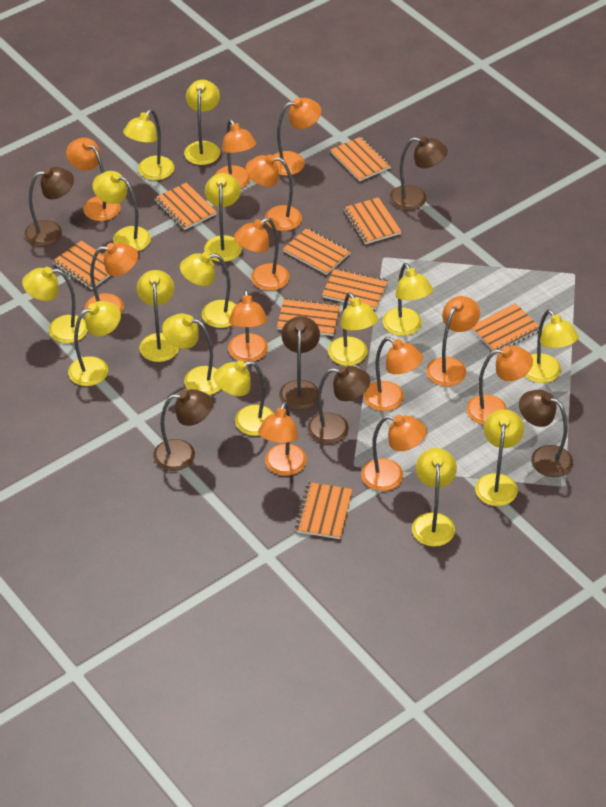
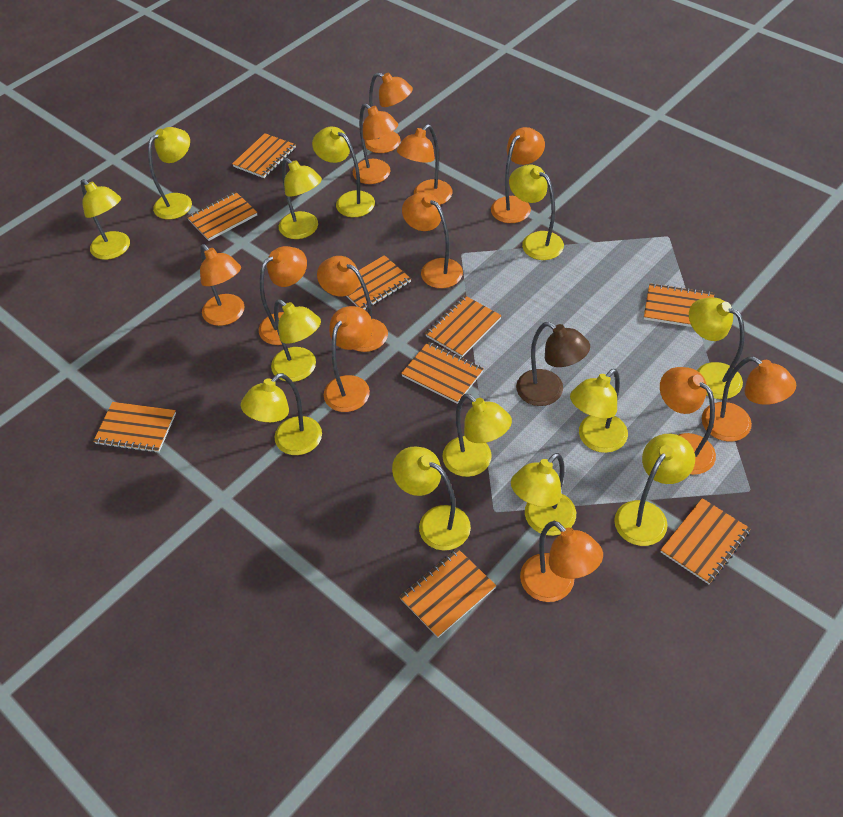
brown lamp: [24,167,74,246] [153,389,212,471] [279,316,320,410] [307,366,370,444] [390,136,448,210] [519,390,573,477] = 6 -> [516,322,590,406] = 1
yellow lamp: [22,267,88,343] [68,301,121,386] [93,171,151,251] [123,109,174,180] [137,270,179,362] [162,313,220,395] [180,252,236,328] [184,80,220,165] [204,173,242,262] [213,360,274,436] [328,292,378,366] [382,263,433,336] [412,448,457,547] [475,409,524,506] [525,310,579,383] = 15 -> [81,179,130,260] [148,127,192,220] [241,373,322,455] [271,299,321,382] [279,158,322,239] [312,126,375,217] [392,447,471,551] [442,394,512,477] [509,165,564,260] [511,453,576,536] [570,369,628,453] [614,434,695,546] [689,297,745,399] = 13

